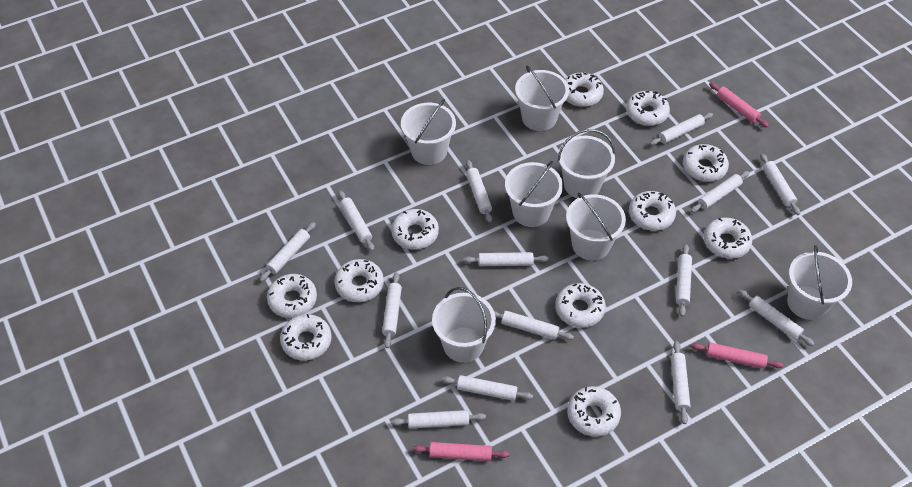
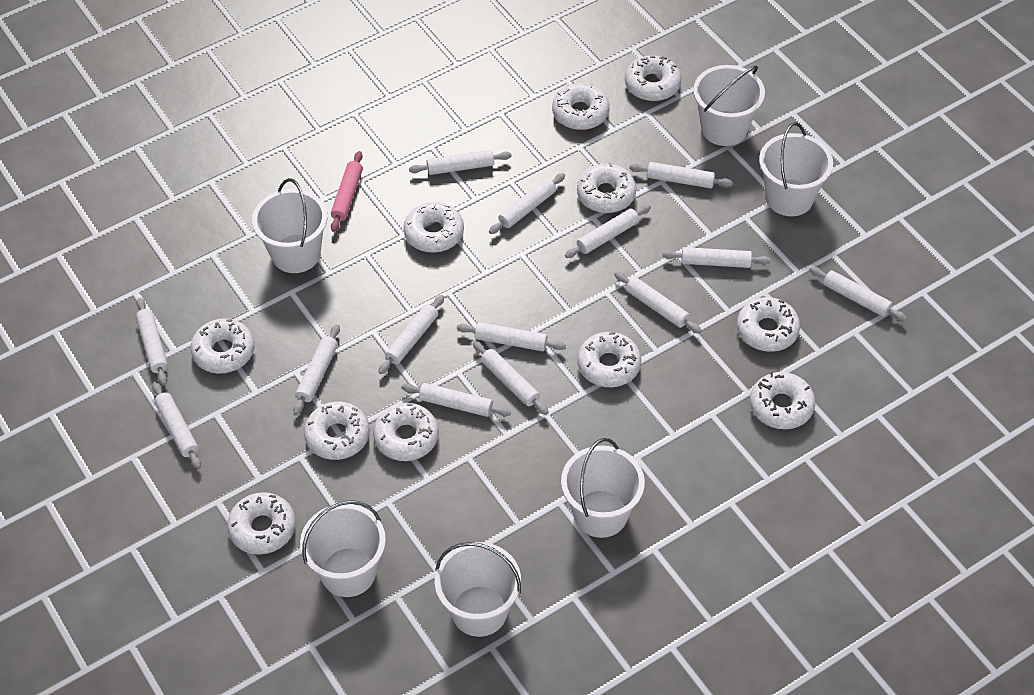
pink rolling pin: [412,442,509,461] [691,342,783,369] [709,83,769,128] = 3 -> [331,151,363,232] = 1
white bucket: [401,99,456,165] [432,287,496,363] [505,161,563,227] [515,65,569,131] [558,129,615,198] [566,192,626,261] [787,245,852,320] = 7 -> [252,178,327,273] [300,500,386,597] [435,542,521,637] [561,438,645,538] [693,65,765,146] [759,122,833,216] = 6

